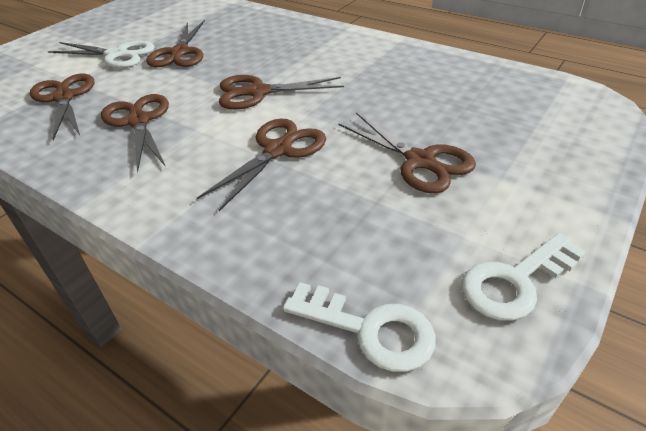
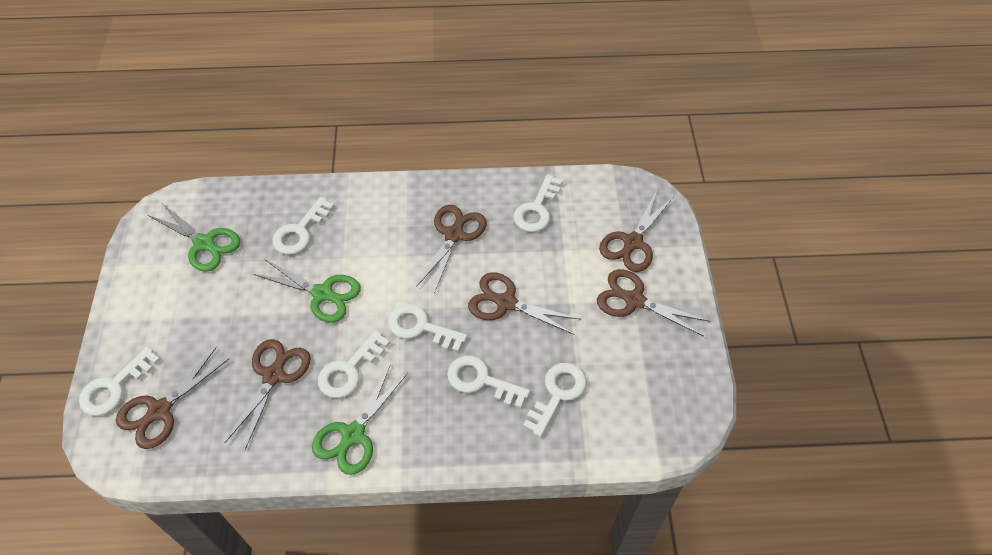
green scissors: none = 0 -> [148,202,240,272] [253,259,361,323] [312,364,408,475] = 3
white key: [283,282,436,372] [462,233,586,321] = 2 -> [79,347,160,416] [272,197,334,255] [318,330,390,398] [388,304,467,352] [447,355,530,408] [514,174,563,232] [523,363,587,437] = 7
white scissors: [48,41,154,68] = 1 -> none = 0

